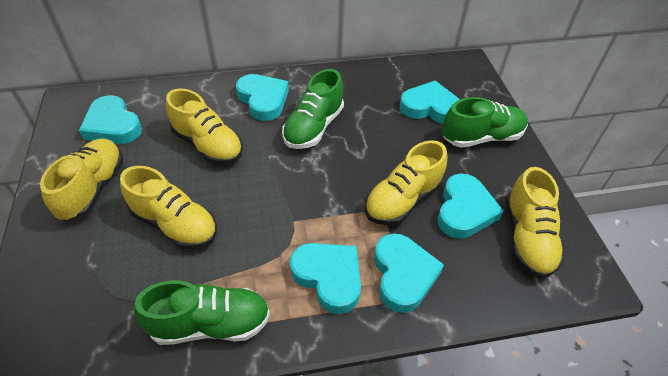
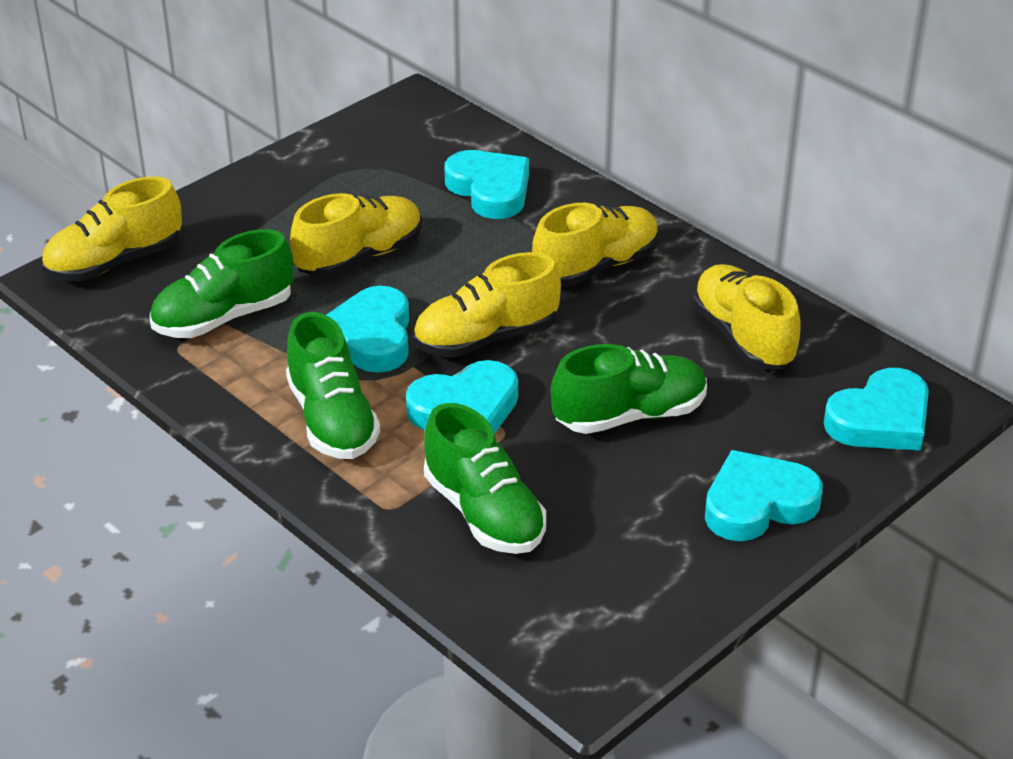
green shoe: [134,280,270,345] [282,69,344,149] [442,97,528,148] = 3 -> [150,229,294,338] [286,312,380,459] [424,403,546,554] [551,344,707,434] = 4
turquoise heart: [79,95,142,144] [236,74,289,121] [290,243,361,314] [374,233,444,313] [400,81,460,124] [438,173,504,239] = 6 -> [326,286,409,373] [406,360,518,434] [445,150,529,219] [705,450,823,541] [824,368,929,451] = 5

